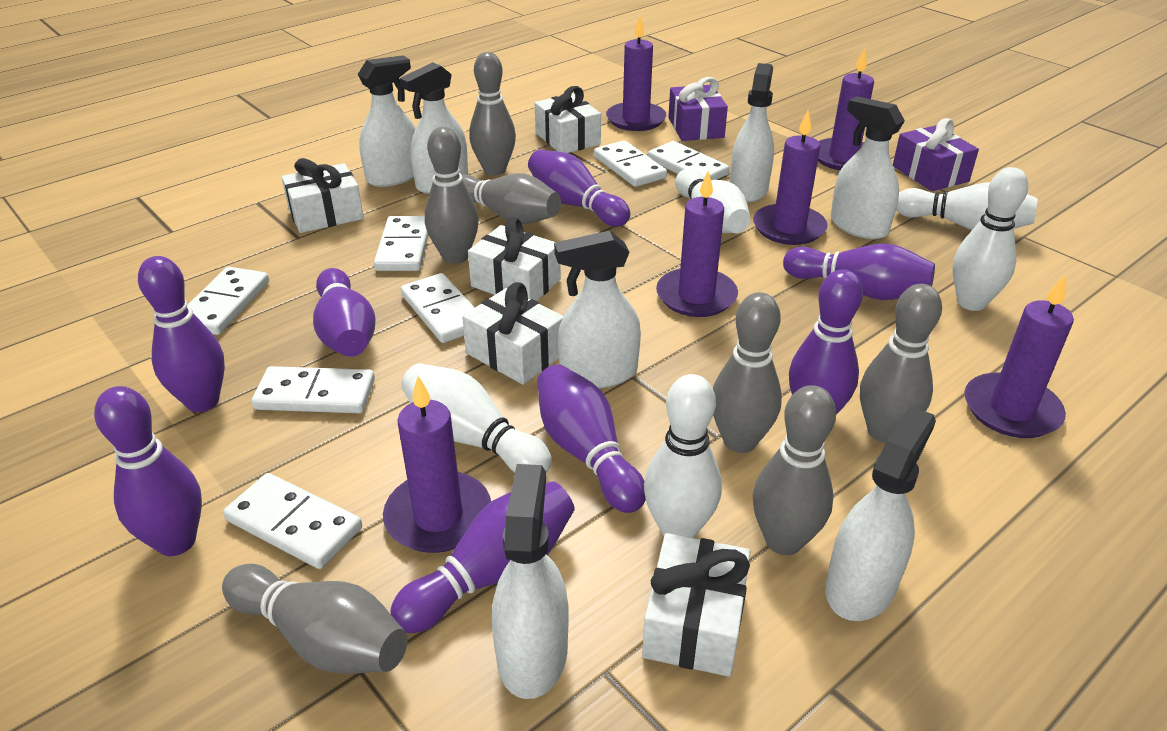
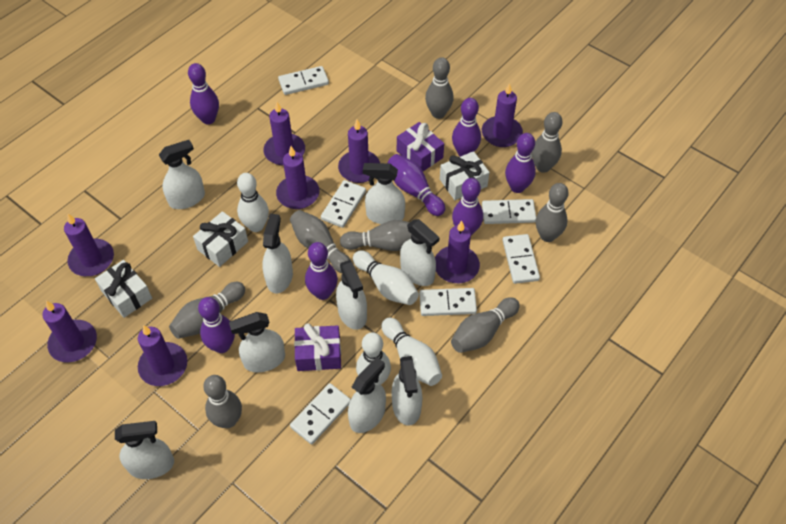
grey bowling pin: [222,564,408,673] [424,127,479,264] [462,173,561,224] [469,52,516,175] [713,292,782,453] [753,385,836,555] [860,284,942,443] = 7 -> [169,282,245,339] [203,375,242,428] [290,210,351,273] [340,220,411,251] [425,57,454,119] [451,297,520,353] [532,112,562,173] [536,183,569,242] = 8
purple bowling pin: [94,386,202,556] [138,256,225,412] [313,268,376,357] [390,481,575,633] [528,150,630,227] [537,364,646,513] [783,244,935,300] [789,269,863,415] = 8 -> [188,63,219,124] [198,297,235,353] [305,242,338,300] [388,154,445,216] [452,98,481,157] [452,178,483,235] [505,133,536,193] = 7
purple candle: [383,376,491,553] [606,17,667,131] [656,171,738,317] [753,111,828,245] [818,48,874,170] [964,274,1074,438] = 6 -> [42,301,97,362] [64,214,114,276] [138,325,187,386] [263,102,305,166] [276,146,319,209] [338,120,380,183] [435,221,480,283] [482,83,523,147] = 8
white bowling pin: [401,363,552,473] [644,374,722,538] [675,168,750,233] [896,182,1038,230] [952,167,1028,311] = 5 -> [237,173,269,232] [353,250,419,305] [356,332,391,385] [381,318,442,386] = 4
white domino: [187,267,269,335] [223,473,362,569] [252,366,375,413] [374,216,428,271] [401,273,475,343] [594,140,667,187] [648,141,729,180] = 7 -> [278,66,329,95] [290,383,351,445] [321,180,366,228] [419,288,477,316] [482,199,536,224] [502,234,540,284] = 6
white gift: [281,158,364,233] [462,282,564,385] [468,217,561,301] [535,86,601,153] [642,533,750,677] = 5 -> [95,260,152,318] [193,211,248,267] [440,151,490,200] = 3
white spray bottle: [358,55,416,187] [400,62,468,194] [492,464,568,699] [554,231,641,389] [730,63,774,202] [825,406,936,621] [830,96,905,239] = 7 -> [115,421,174,479] [159,140,205,209] [229,312,285,372] [262,214,293,293] [336,260,367,330] [348,357,386,433] [363,163,405,224] [392,356,422,426] [400,219,440,286] = 9

